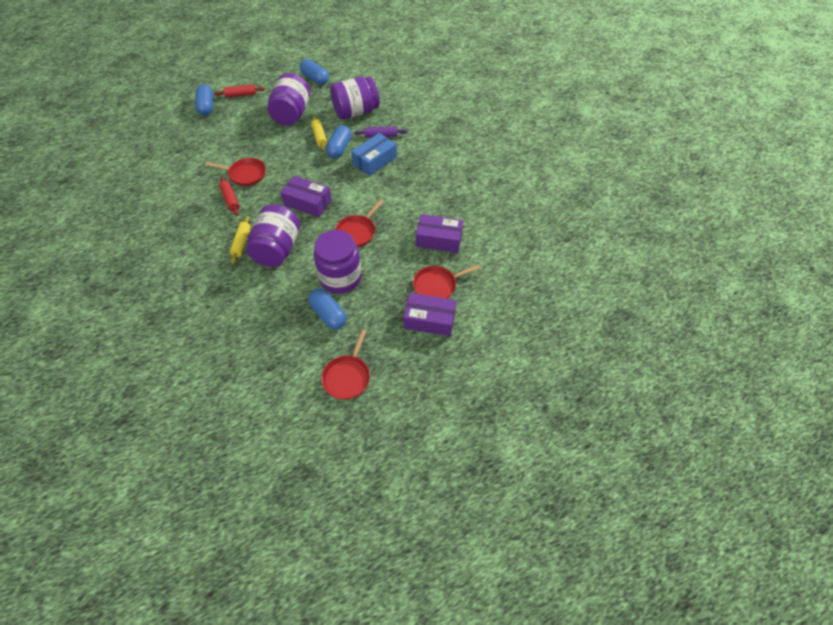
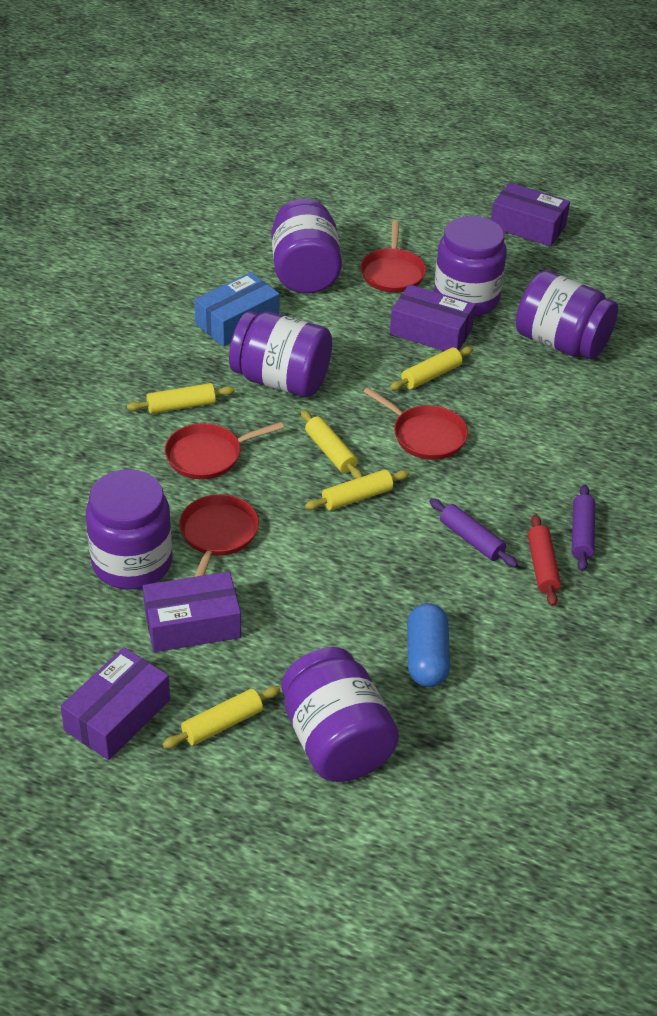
blue capsule: [195,85,213,115] [300,59,329,85] [308,289,347,329] [326,125,352,158] = 4 -> [407,603,450,687] = 1
purple box: [280,176,332,217] [403,293,456,336] [416,214,463,253] = 3 -> [60,647,170,760] [143,572,241,652] [390,284,475,351] [491,183,570,246] = 4
purple jar: [246,204,300,267] [268,73,310,126] [313,230,362,294] [330,77,380,120] = 4 -> [86,469,173,590] [229,311,332,397] [271,199,342,294] [282,647,399,782] [434,216,507,316] [516,270,618,359] = 6
purple rolling pin: [354,126,407,138] = 1 -> [429,498,518,567] [572,485,595,571] = 2
red rolling pin: [214,84,265,98] [219,177,240,216] = 2 -> [528,514,561,606] = 1
yellow rolling pin: [230,216,251,264] [311,116,327,151] = 2 -> [127,383,235,414] [162,686,280,749] [301,410,363,479] [305,470,409,510] [390,347,473,390] = 5

